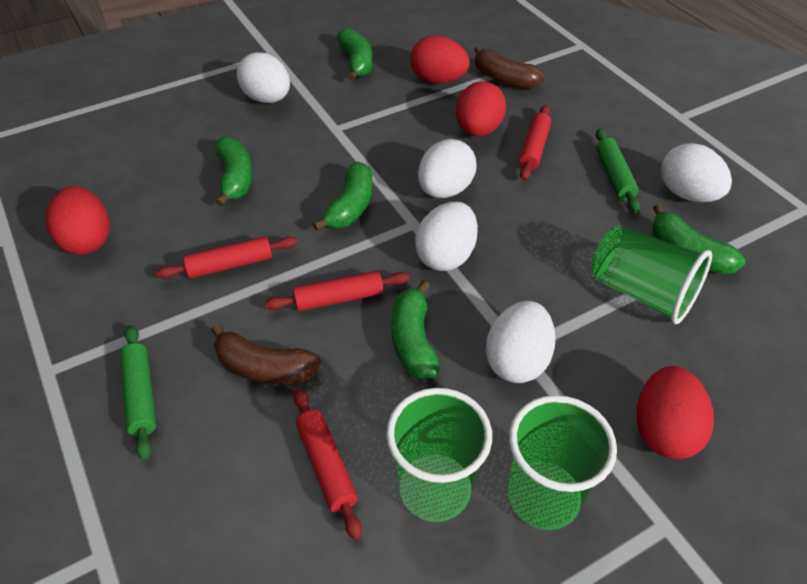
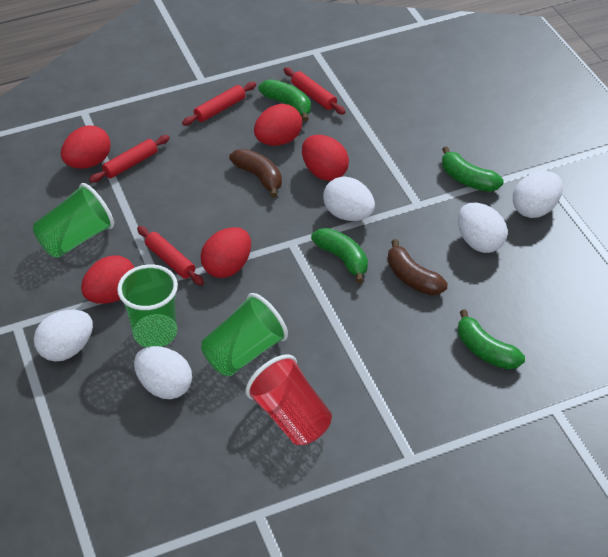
green banana: [215,136,252,206] [313,161,372,231] [337,28,373,81] [391,280,440,379] [652,204,745,274] = 5 -> [259,79,311,122] [311,228,368,283] [442,147,504,192] [458,309,525,370] = 4
green rolling pin: [120,325,156,461] [596,128,640,213] = 2 -> none = 0
red cup: none = 0 -> [246,355,332,445] = 1
red egg: [46,186,110,255] [410,35,470,84] [456,81,506,136] [637,366,714,459] = 4 -> [61,125,111,169] [81,255,135,304] [201,227,251,278] [254,104,302,146] [302,135,349,181] = 5

